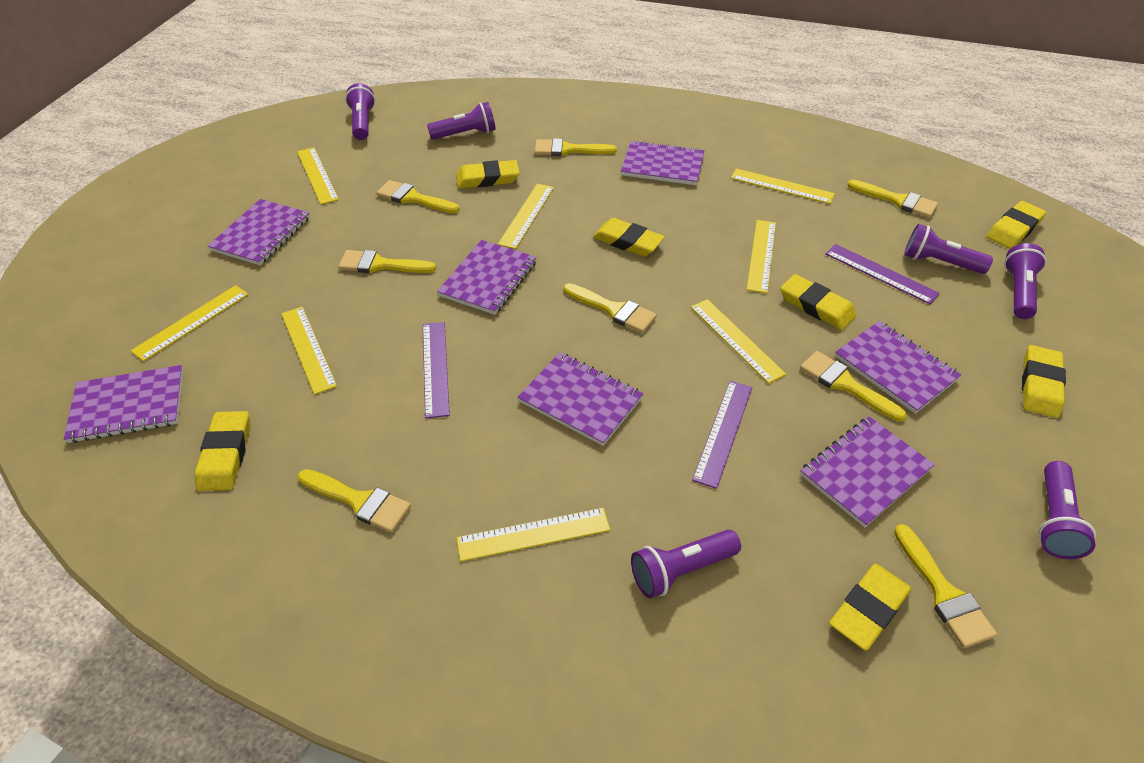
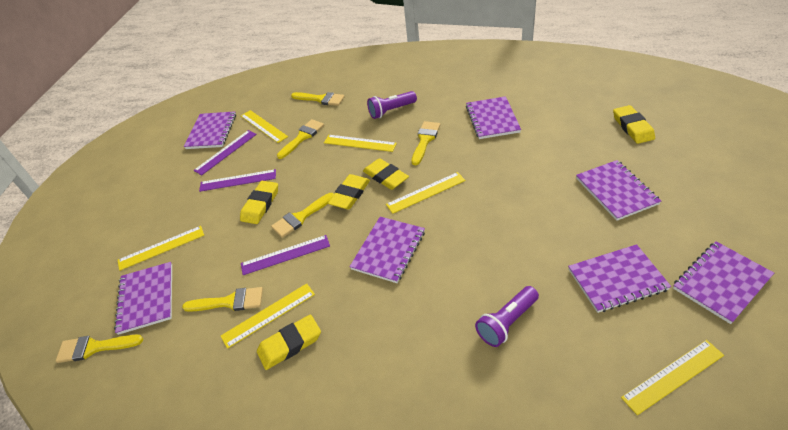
purple flashlight: [345,83,375,140] [427,102,496,140] [631,530,741,598] [904,224,993,274] [1004,243,1047,319] [1038,461,1096,559] = 6 -> [367,91,417,119] [475,286,539,347] = 2
yellow brush: [298,469,411,533] [338,250,436,273] [376,180,459,213] [534,138,617,156] [563,283,657,333] [800,351,907,422] [847,180,938,218] [894,524,997,648] = 8 -> [56,335,143,363] [182,287,263,312] [271,193,334,238] [277,119,324,159] [291,92,345,106] [411,121,440,165] = 6
yellow eraser: [194,411,250,491] [456,160,520,189] [593,218,665,257] [780,274,856,330] [829,564,911,651] [987,201,1046,249] [1022,345,1066,418] = 7 -> [240,181,278,224] [257,314,321,370] [328,174,370,210] [363,158,409,190] [613,105,655,144] = 5
yellow ruler: [131,285,249,362] [281,307,337,395] [297,147,339,205] [456,508,610,562] [498,184,554,249] [691,299,786,384] [731,168,835,204] [746,220,776,293] = 8 -> [118,226,204,271] [221,283,315,349] [241,110,288,143] [324,135,397,152] [386,172,465,214] [621,340,724,415] = 6

